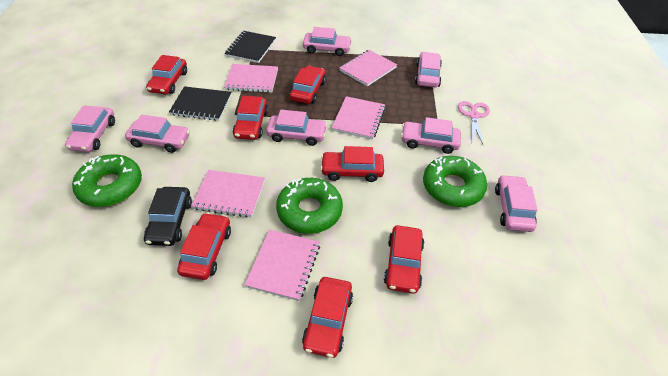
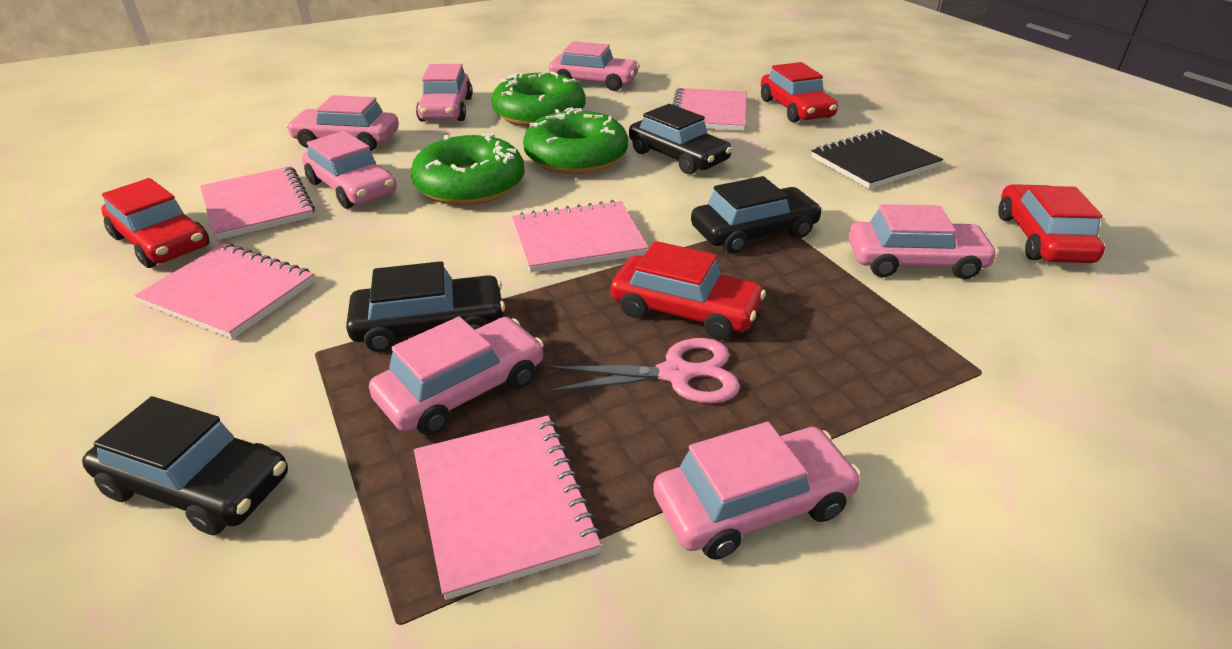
black car: [144,187,192,246] = 1 -> [82,396,288,535] [346,261,505,353] [629,104,732,174] [691,176,822,254] = 4
black notebook: [169,86,232,121] [225,31,276,63] = 2 -> [811,130,943,189] = 1
red car: [146,55,187,94] [177,213,231,280] [233,96,268,140] [290,66,326,104] [302,277,353,358] [321,146,384,182] [384,225,424,294] = 7 -> [101,178,209,268] [610,241,766,340] [761,62,838,123] [998,184,1105,263] = 4

